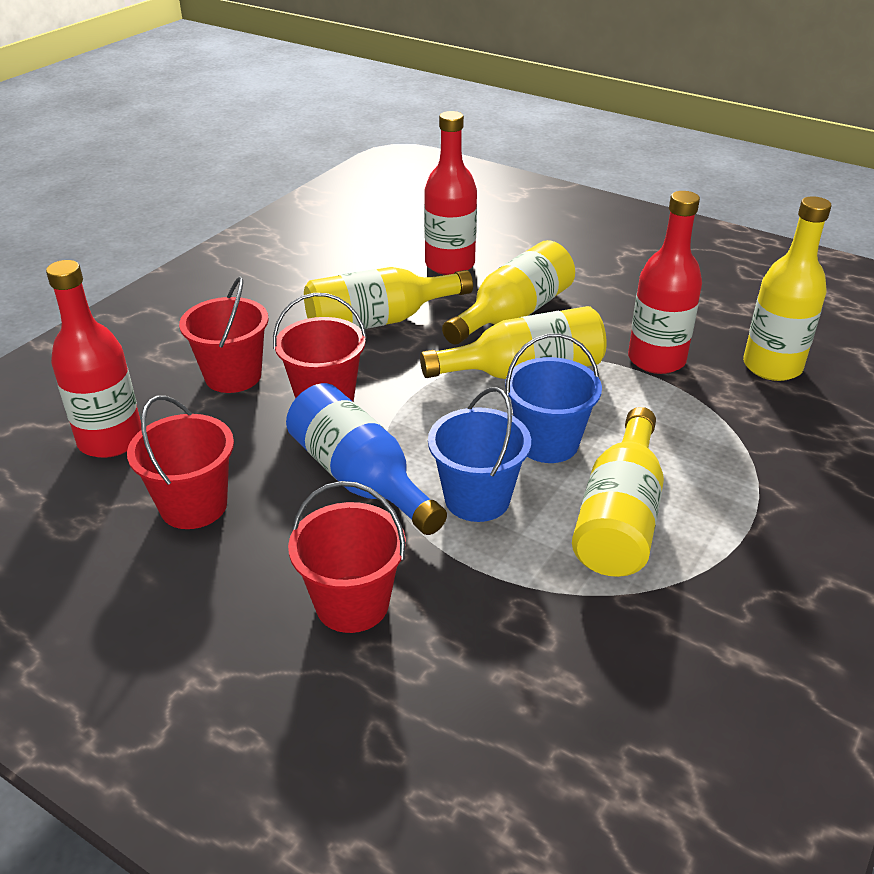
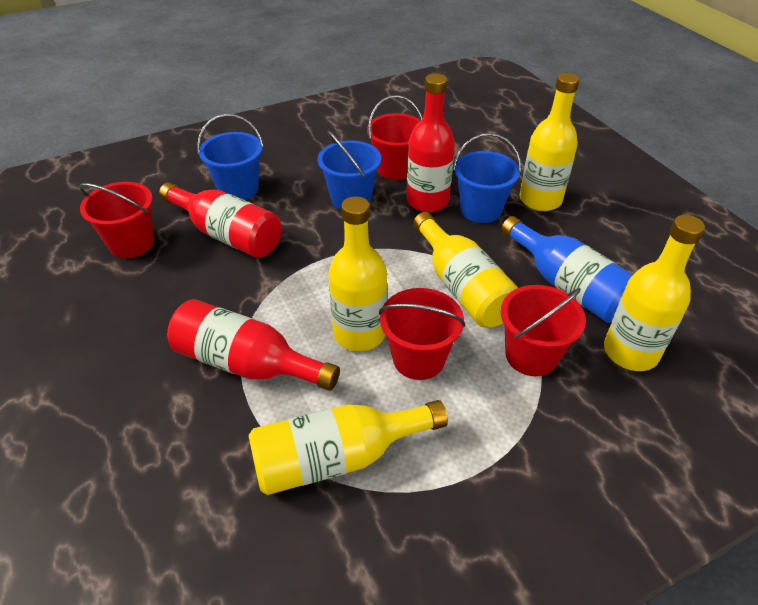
blue bucket: [428,387,531,522] [505,333,602,463] = 2 -> [197,114,264,200] [318,131,381,210] [453,133,521,223] = 3

